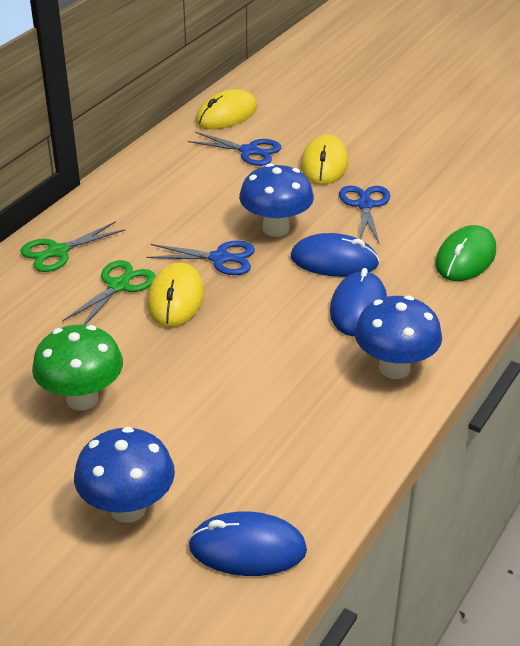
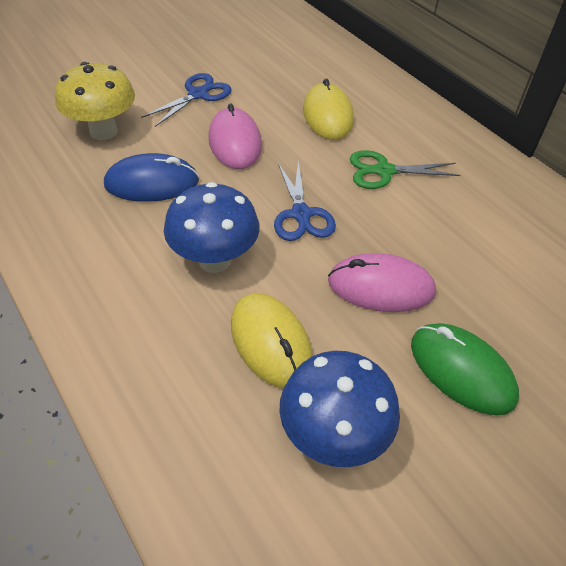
blue mouse: [188,511,307,576] [291,233,380,277] [330,268,387,336] = 3 -> [104,153,199,202] = 1
blue mushroom: [74,427,175,523] [239,163,314,237] [354,296,442,379] = 3 -> [164,182,260,273] [279,351,400,467] = 2
blue scissors: [146,241,255,275] [188,132,281,166] [339,186,390,245] = 3 -> [141,73,232,127] [274,160,336,241] = 2
green mushroom: [32,325,123,411] = 1 -> none = 0
green scissors: [21,221,126,272] [62,260,155,325] = 2 -> [350,150,461,189] = 1
pink mouse: none = 0 -> [208,103,262,169] [328,253,436,312] = 2
yellow mouse: [147,263,204,327] [196,89,257,129] [301,134,348,185] = 3 -> [231,293,312,388] [303,78,354,140] = 2
yellow mushroom: none = 0 -> [55,62,135,140] = 1

